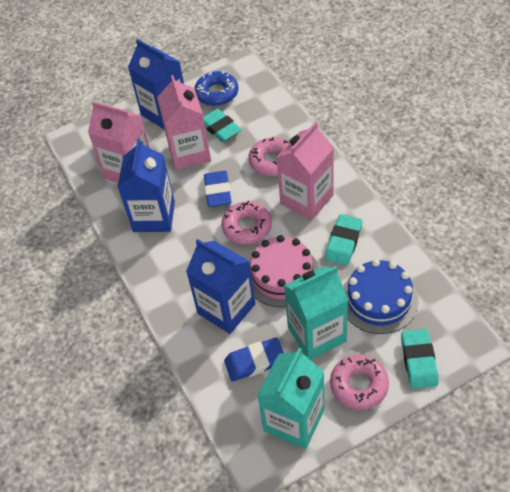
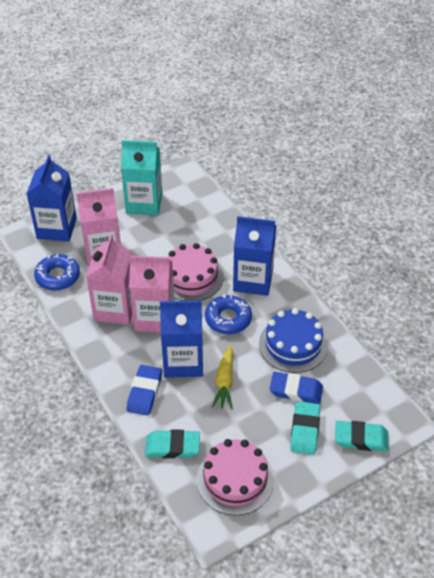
blue donut: [195,71,238,106] = 1 -> [34,254,80,291] [205,294,252,334] = 2
pink cake: [249,235,319,307] = 1 -> [167,243,224,301] [197,439,274,516] = 2
pink donut: [222,201,272,245] [249,137,289,176] [330,355,389,410] = 3 -> none = 0
turquoise carton: [257,348,324,449] [284,266,348,360] = 2 -> [121,140,163,215] = 1
yellow carrot: none = 0 -> [211,345,233,410] = 1

